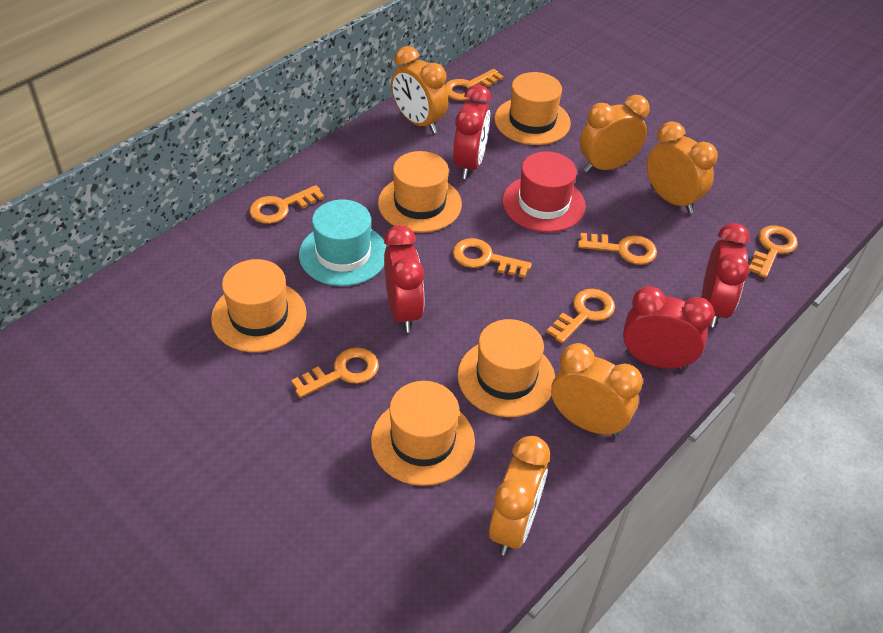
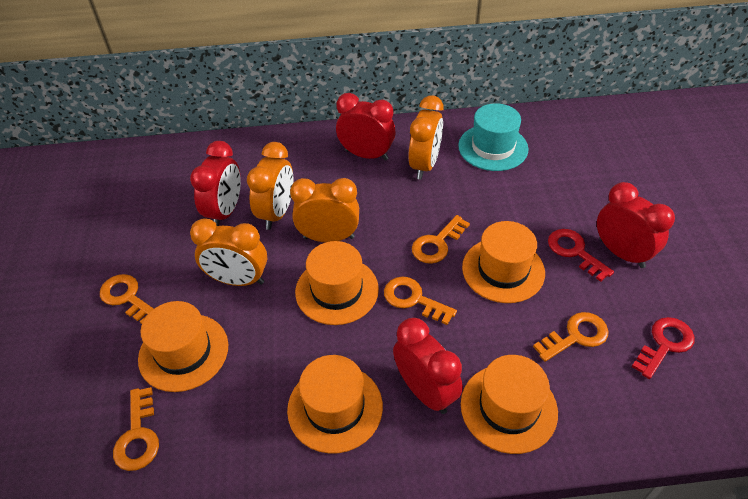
orange clock: [391,46,448,133] [489,436,550,555] [551,343,643,438] [580,95,650,173] [647,121,718,213] = 5 -> [190,218,267,286] [247,142,294,230] [290,178,359,242] [408,95,444,180] = 4
orange key: [250,185,324,224] [291,347,379,398] [445,69,504,101] [453,238,532,278] [547,289,615,343] [578,233,657,265] [749,226,798,278] = 7 -> [100,274,154,324] [113,387,159,471] [384,277,457,325] [412,215,470,264] [533,312,609,362] = 5
red hat: [502,151,586,232] = 1 -> none = 0
red key: none = 0 -> [548,229,614,282] [631,317,695,379] = 2

